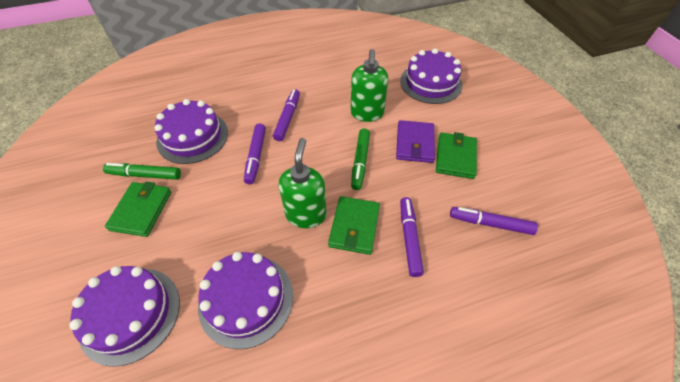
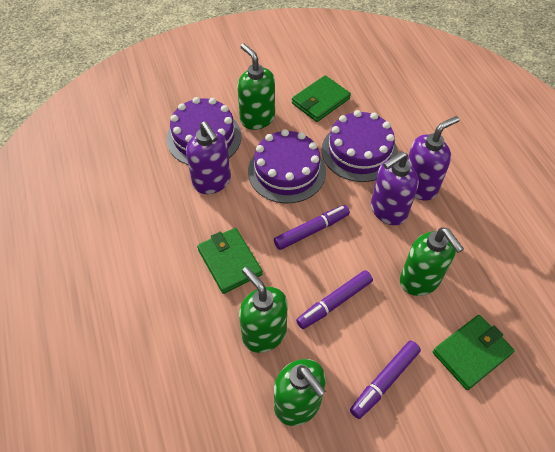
green marker: [103,163,181,180] [351,129,370,190] = 2 -> none = 0
green soap dispenser: [279,138,326,228] [350,49,389,122] = 2 -> [237,44,275,130] [239,267,288,353] [274,359,326,426] [400,227,464,296] = 4
purple cake: [69,266,180,367] [155,99,228,164] [198,252,293,349] [400,48,462,104] = 4 -> [166,97,242,165] [248,129,326,203] [321,110,398,182] = 3
purple marker: [244,124,266,184] [273,89,300,141] [400,197,424,277] [450,207,538,235] = 4 -> [274,205,350,250] [296,270,373,329] [350,341,421,419] = 3
purple soap dispenser: none = 0 -> [186,121,231,194] [371,151,419,225] [407,116,459,201] = 3
purple wallet: [396,120,435,163] = 1 -> none = 0

